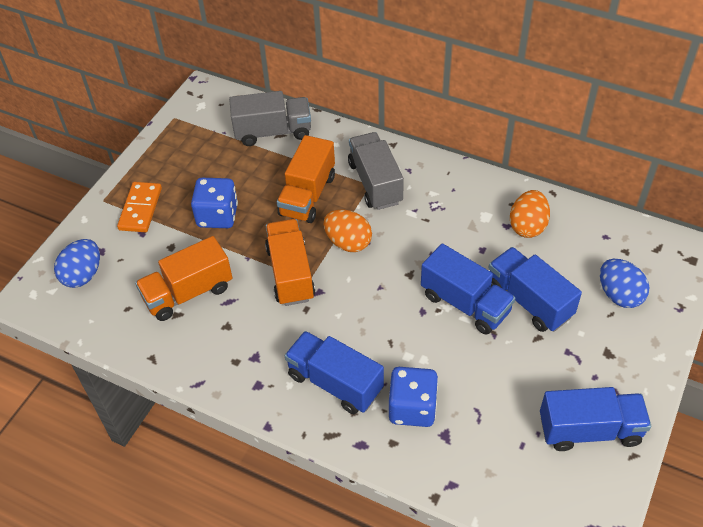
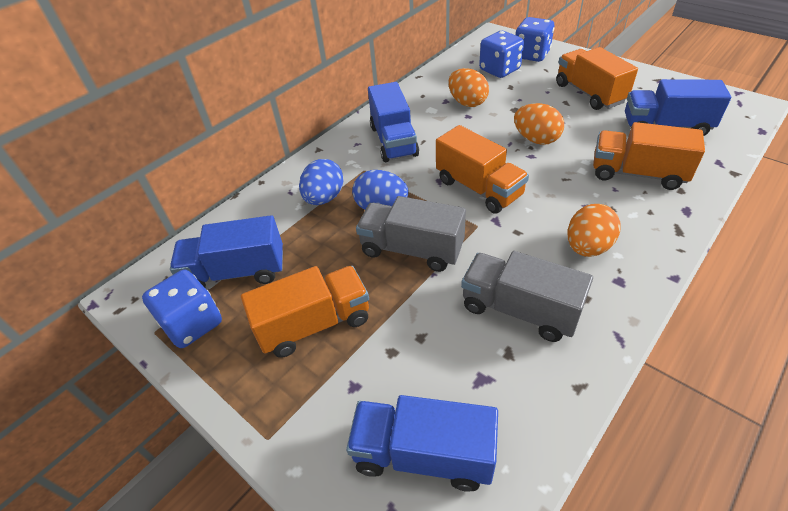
blue dice: [191,178,238,228] [389,367,438,427] = 2 -> [142,269,222,348] [479,31,524,78] [515,17,554,62] = 3
orange domino: [117,182,162,232] = 1 -> none = 0
orange egg: [324,210,372,252] [510,190,550,238] = 2 -> [448,68,489,107] [514,103,564,145] [568,204,621,257] = 3
orange truck: [135,236,233,321] [265,219,315,306] [277,135,335,223] = 3 -> [241,266,369,358] [436,125,529,214] [556,47,638,110] [593,122,705,190] = 4

